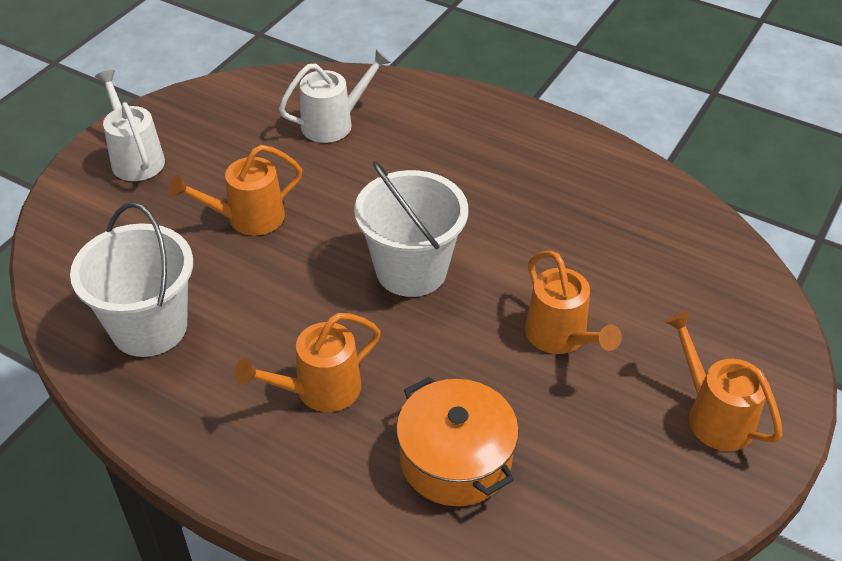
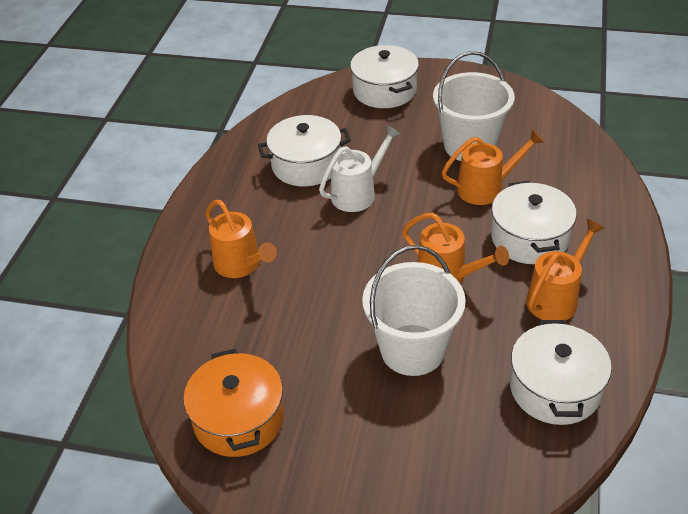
white pot: none = 0 -> [258,115,351,186] [350,45,419,108] [491,181,577,264] [510,320,612,425] = 4
white watering can: [95,70,165,181] [279,49,391,143] = 2 -> [319,125,401,212] = 1

